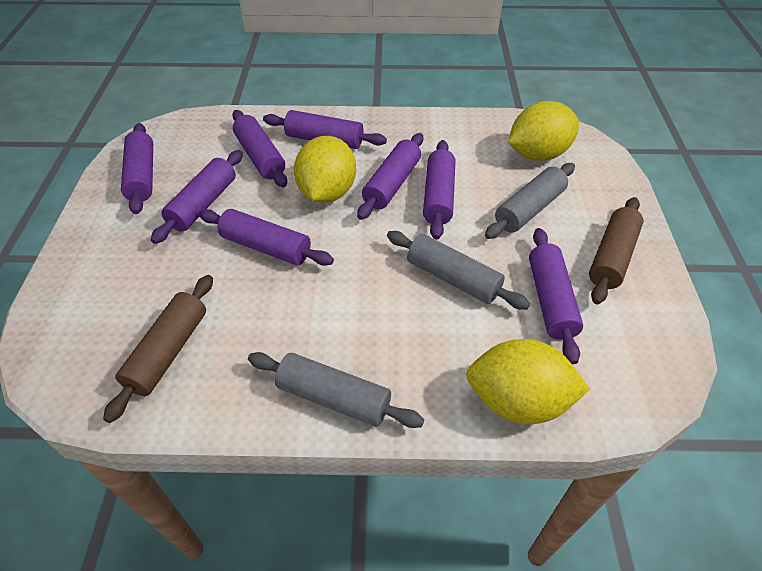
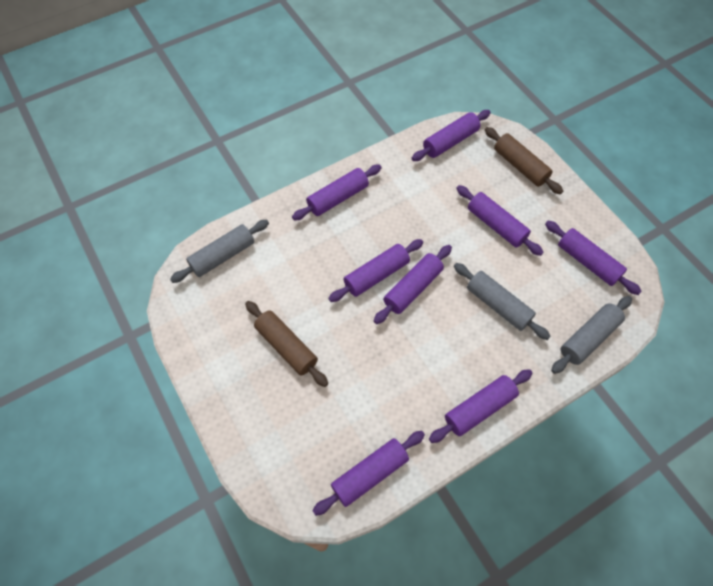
yellow lemon: [294,136,356,203] [466,339,590,424] [508,101,579,161] = 3 -> none = 0

